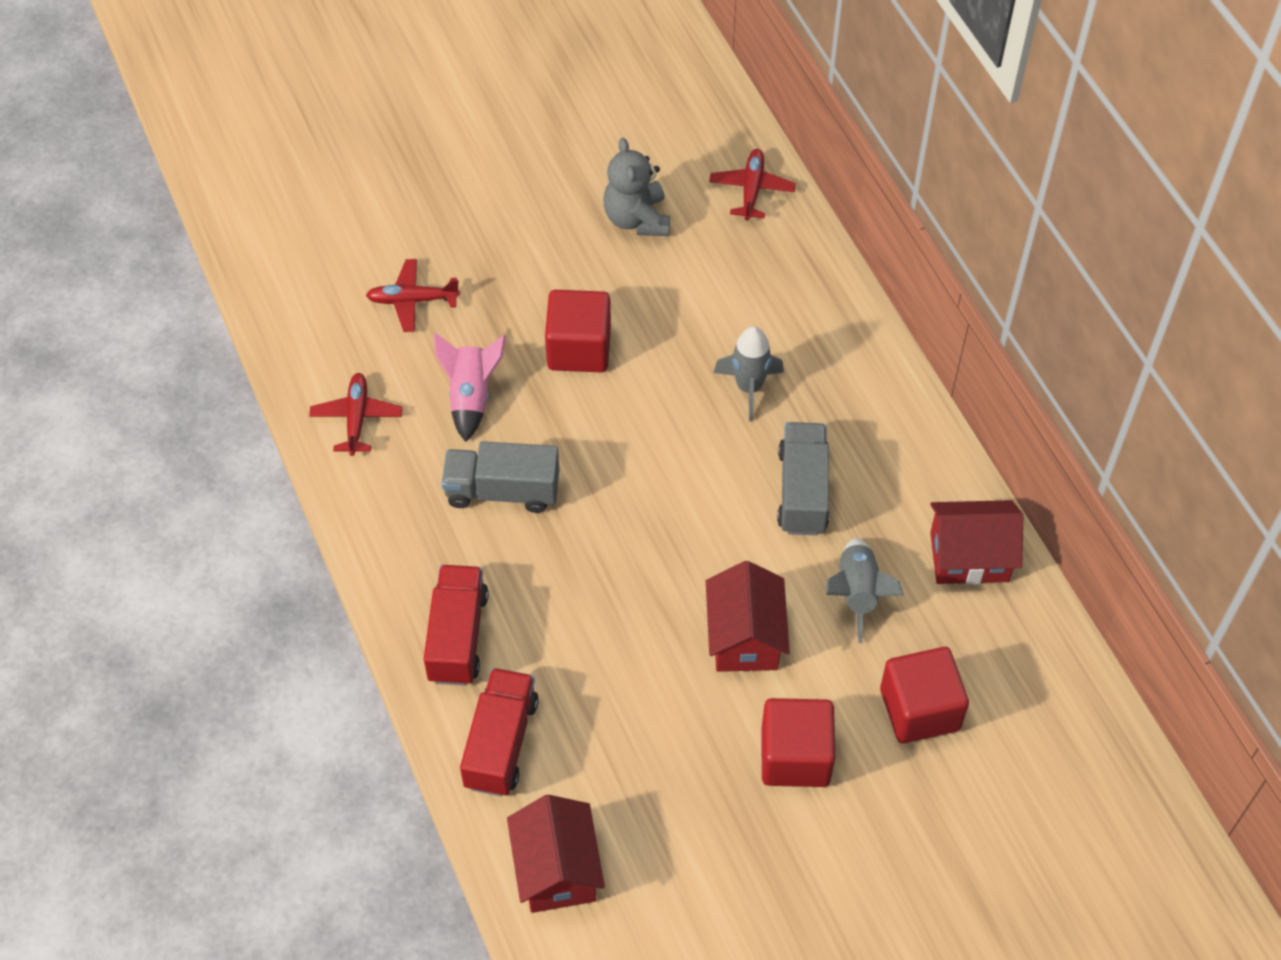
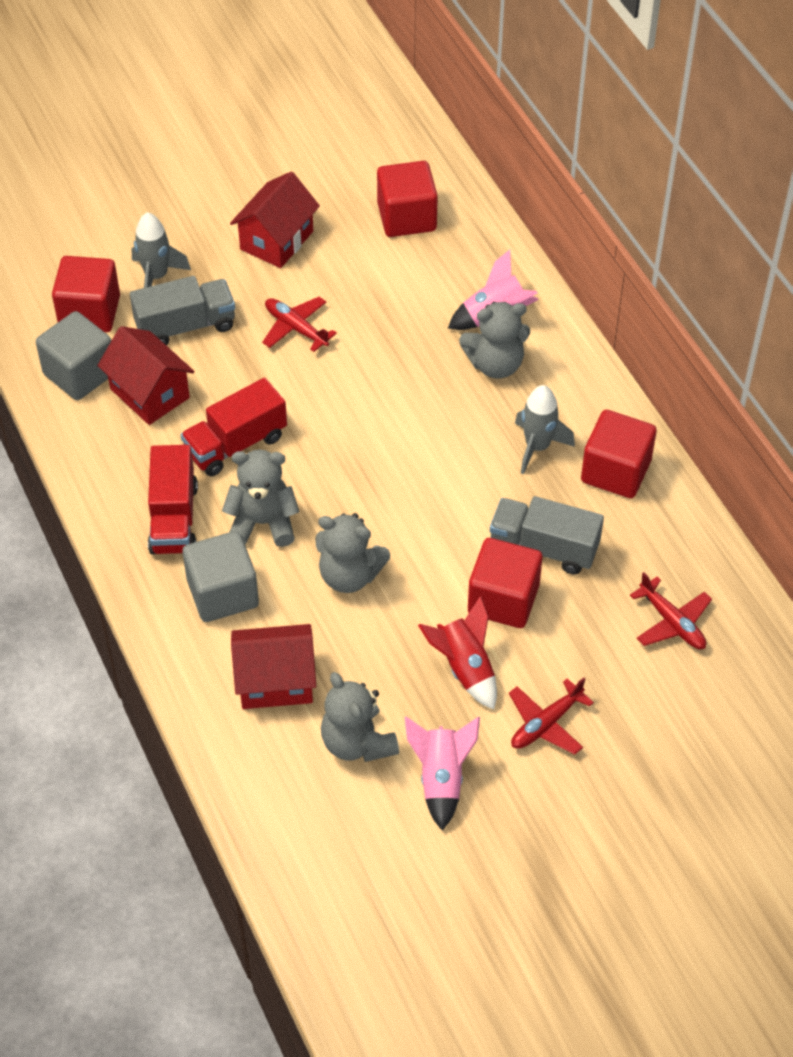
grey cube: none = 0 -> [36,311,112,400] [182,531,259,622] = 2
grey teddy bear: [603,138,670,236] = 1 -> [222,450,299,547] [315,513,390,593] [321,672,399,762] [459,302,530,379] = 4
pink rocket: [434,333,506,442] = 1 -> [405,717,480,831] [448,250,539,330] = 2
red cube: [545,290,611,372] [761,698,835,787] [880,647,969,744] = 3 -> [52,256,120,332] [377,161,438,237] [468,538,542,628] [581,410,657,498] = 4
red rocket: none = 0 -> [418,596,497,710] = 1

